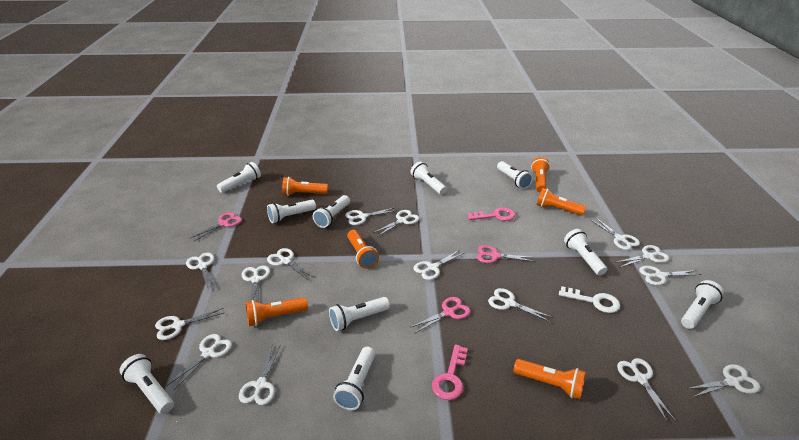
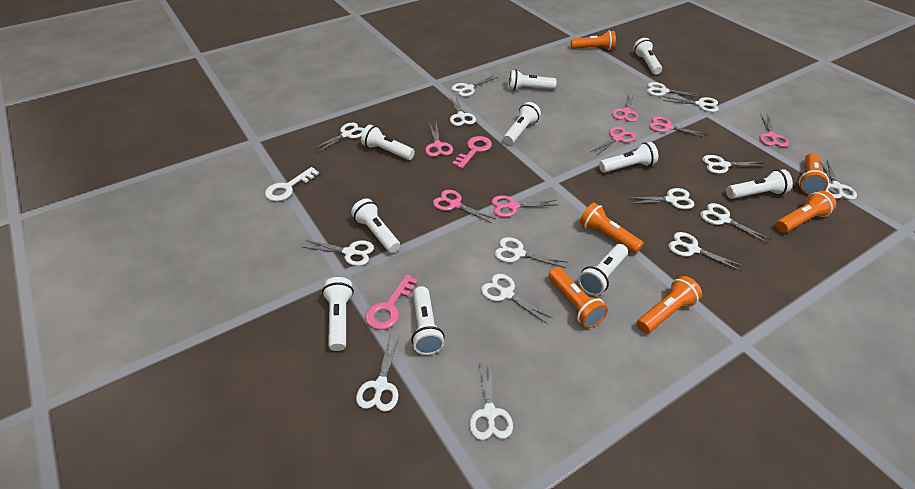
pink scissors: [191,212,242,241] [411,297,471,333] [477,245,535,263] = 3 -> [425,123,453,157] [433,190,496,223] [492,195,558,217] [591,126,636,156] [612,93,638,122] [649,116,709,138] [759,114,789,147] = 7

